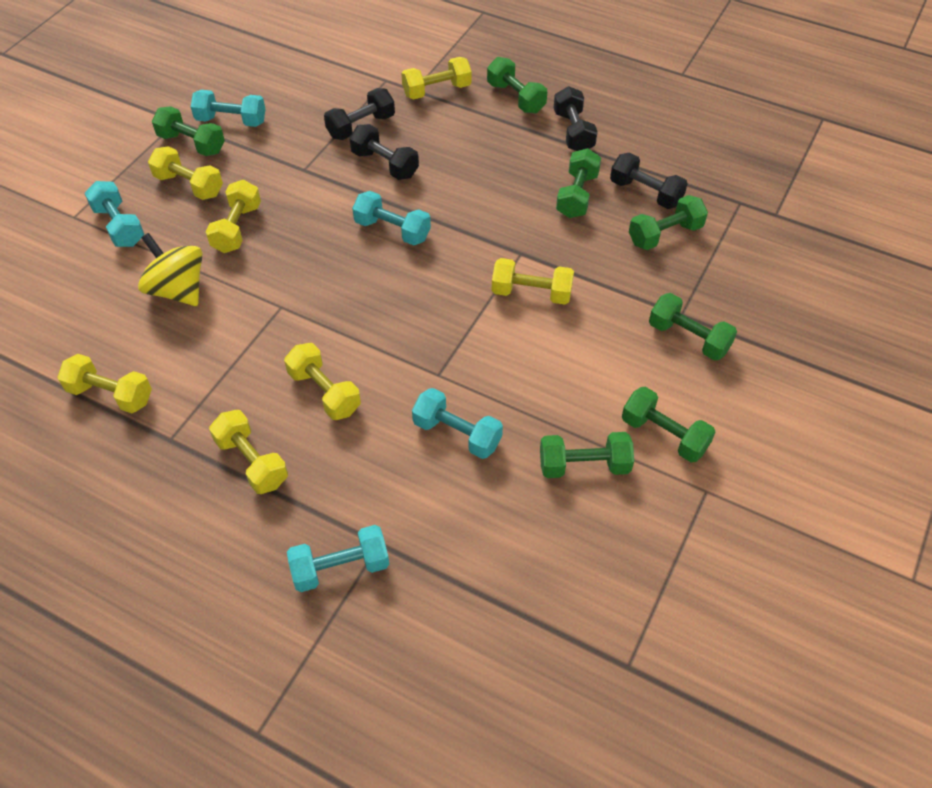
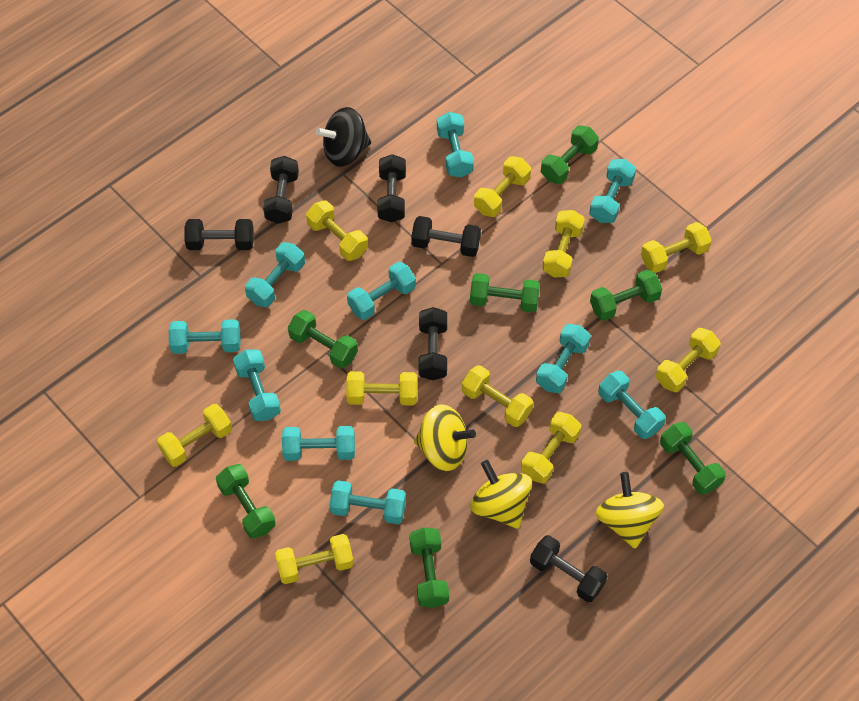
black dumbbell: [324,88,395,140] [349,124,419,180] [554,86,598,151] [610,152,688,209] = 4 -> [184,219,254,250] [263,156,299,224] [377,154,406,222] [411,216,481,257] [418,307,447,380] [530,535,607,602] = 6
black spinning top: none = 0 -> [315,107,371,167] = 1
turquoise dumbbell: [84,181,144,247] [191,90,266,127] [287,525,389,592] [352,191,431,246] [412,388,503,459] = 5 -> [169,319,241,354] [233,349,281,421] [245,242,305,307] [282,426,355,461] [329,480,406,524] [347,262,416,320] [437,112,474,178] [536,324,591,393] [589,159,636,223] [598,371,666,439] = 10
yellow dumbbell: [57,354,152,413] [148,146,223,200] [206,180,261,253] [209,410,288,494] [284,343,361,420] [401,57,472,100] [492,258,574,305] = 7 -> [157,404,232,467] [275,534,354,584] [306,200,368,261] [346,371,417,405] [462,365,533,427] [474,156,531,217] [521,412,581,484] [542,210,585,278] [641,222,712,273] [656,328,720,392] = 10
yellow spinning top: [138,233,203,306] = 1 -> [414,404,476,471] [470,460,532,529] [595,472,664,549] = 3

